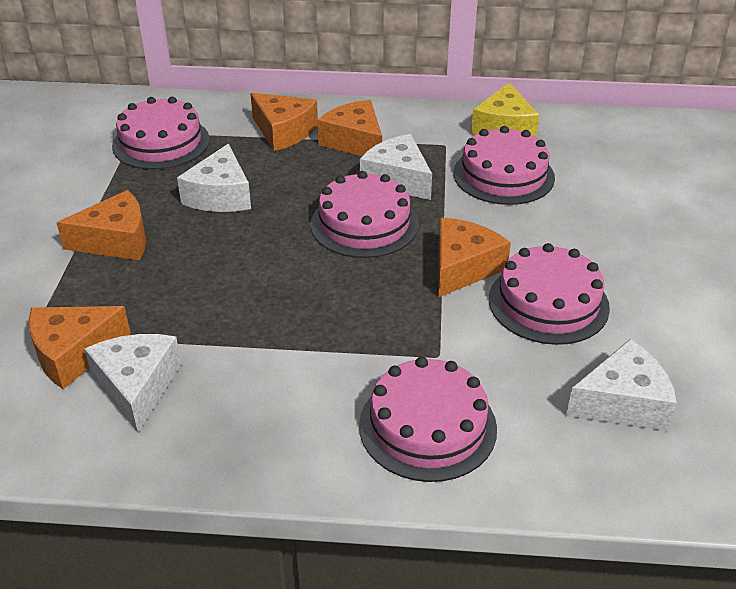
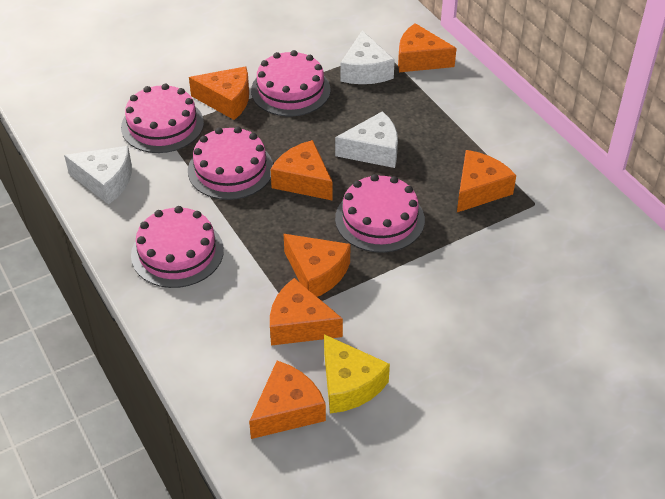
orange cheese: [29,306,131,389] [56,190,146,260] [250,93,318,151] [317,100,382,156] [438,218,511,298] = 5 -> [189,66,249,120] [249,361,326,439] [270,140,333,201] [270,278,343,346] [284,234,351,297] [398,23,457,72] [457,150,516,212] = 7
white cheese: [84,334,181,432] [177,144,251,212] [360,134,432,200] [566,339,677,431] = 4 -> [64,146,132,205] [335,111,398,168] [340,30,395,84] = 3

